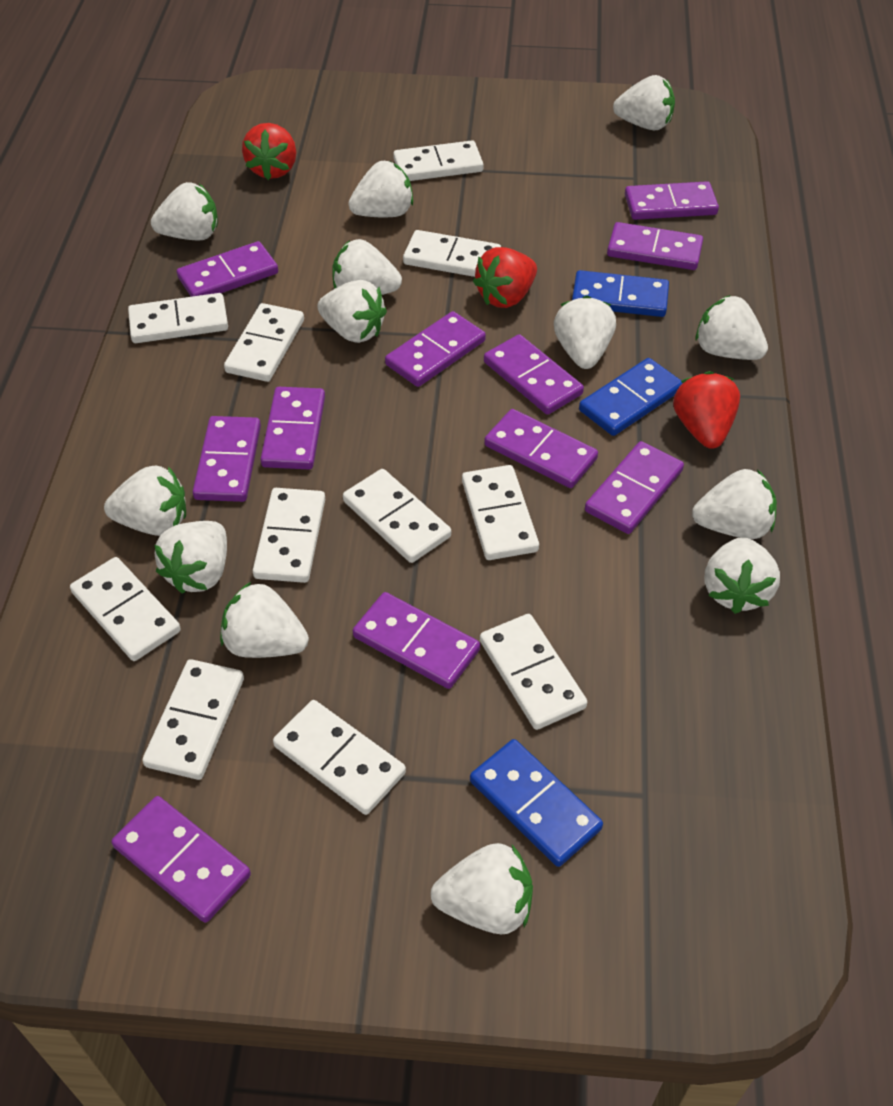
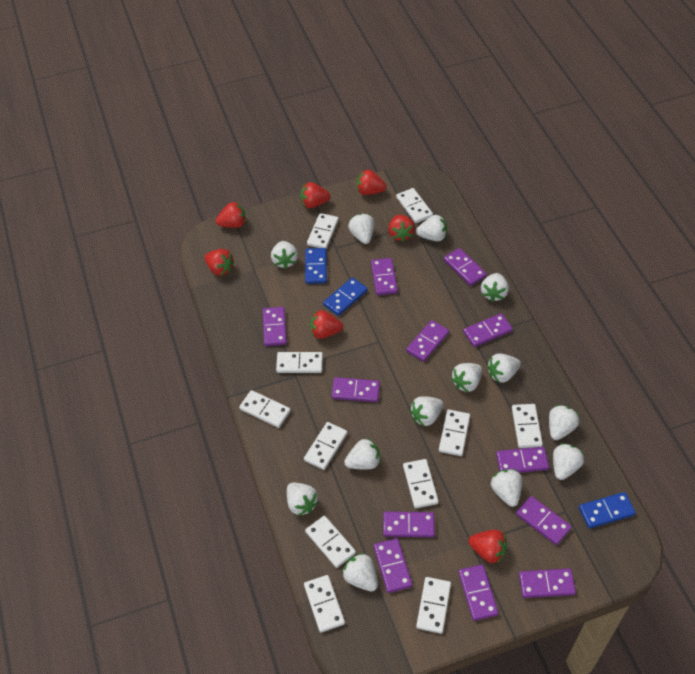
purple domino: [112,796,251,923] [177,241,278,297] [193,416,261,502] [260,387,325,469] [353,592,480,689] [385,311,486,387] [484,334,584,415] [484,409,598,488] [585,441,684,534] [607,222,703,270] [625,181,719,220] = 11 -> [263,307,287,346] [332,377,380,402] [371,258,398,295] [374,538,412,593] [383,512,435,537] [406,320,449,362] [444,248,487,286] [458,565,499,621] [463,313,512,347] [496,447,549,473] [516,496,572,545] [519,568,576,598] = 12
red strawberry: [242,123,296,180] [473,247,537,308] [673,371,740,449] = 3 -> [204,249,235,276] [216,202,246,228] [300,182,331,208] [310,310,343,339] [357,170,387,195] [388,215,415,242] [469,530,507,564] = 7

